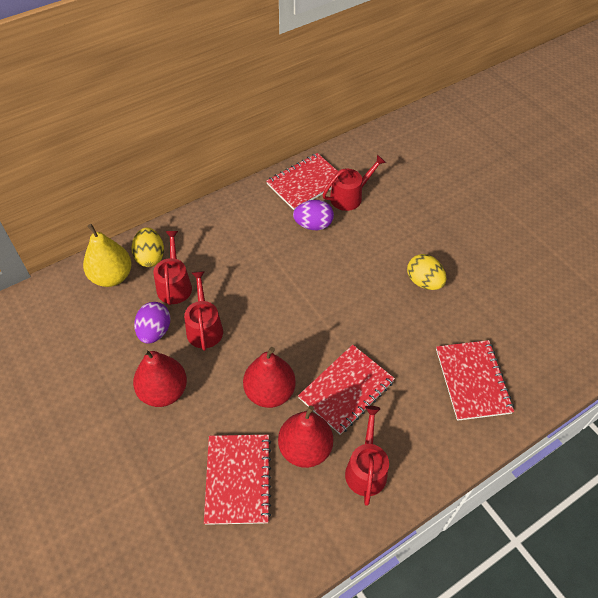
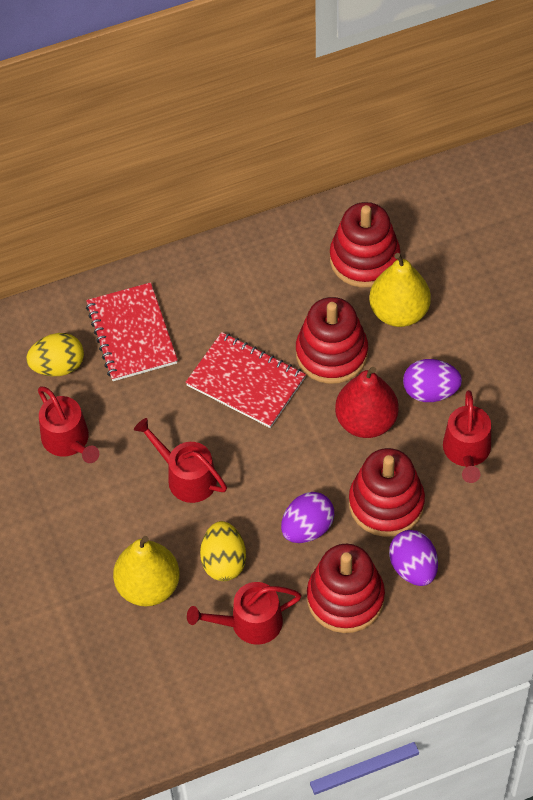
purple egg: [134,302,171,344] [293,200,334,230] = 2 -> [281,492,334,543] [389,530,438,586] [403,359,462,402] = 3
red notebook: [204,435,271,525] [266,153,337,210] [298,345,395,435] [436,340,514,421] = 4 -> [86,282,178,381] [185,332,306,428] = 2
red pear: [133,349,187,407] [243,347,296,408] [278,405,333,468] = 3 -> [335,367,399,438] = 1
red stacking toy: none = 0 -> [296,297,368,384] [307,544,385,633] [330,202,400,288] [349,448,425,537] = 4
yellow pear: [83,224,132,287] = 1 -> [113,536,180,607] [369,253,431,327] = 2

